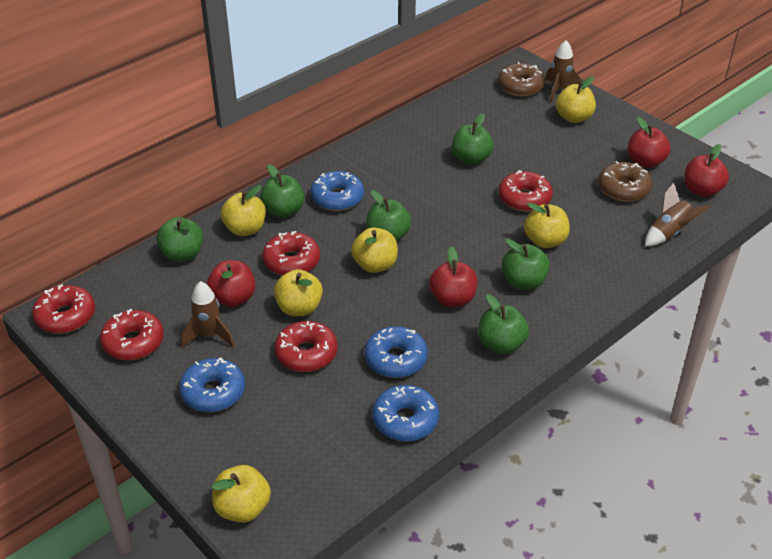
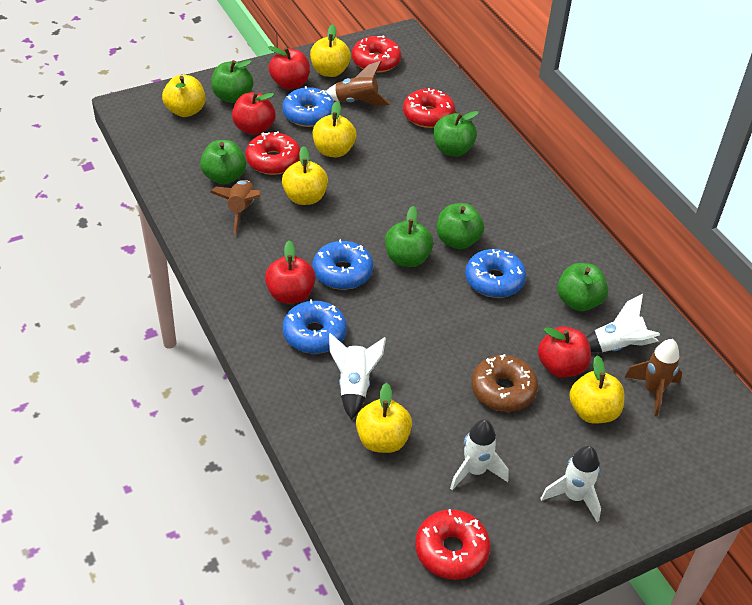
brown donut: [498,62,545,96] [598,161,652,202] = 2 -> [471,354,538,412] = 1
red donut: [32,284,95,334] [100,309,164,360] [262,231,320,276] [274,321,338,372] [499,170,553,212] = 5 -> [246,131,300,175] [352,35,401,73] [403,88,455,128] [415,509,491,580] = 4
white rocket: none = 0 -> [329,333,386,420] [450,419,509,490] [540,446,601,522] [586,294,660,352] = 4

